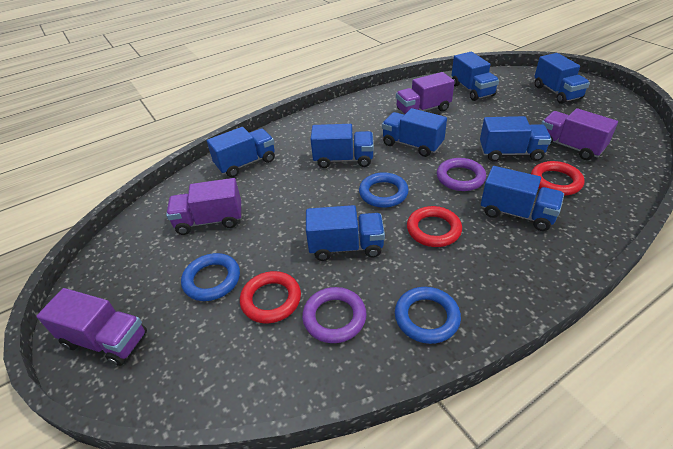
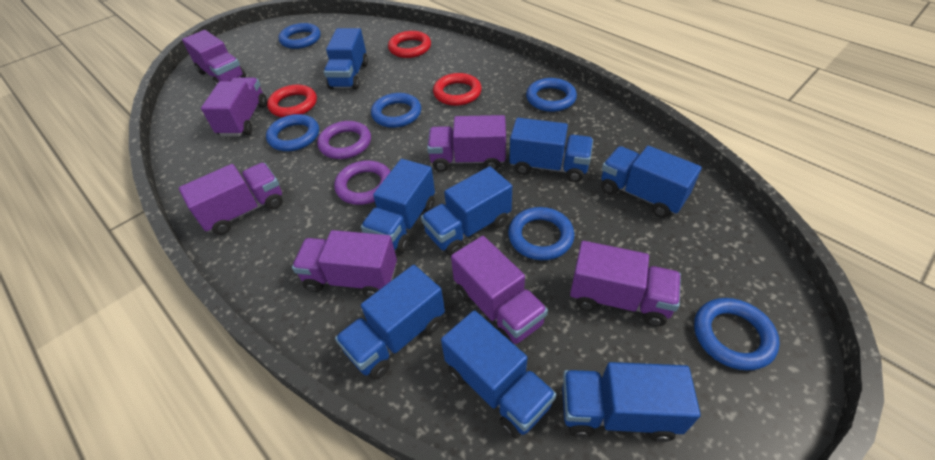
blue ring: [181,253,240,301] [359,172,409,208] [395,287,461,344] = 3 -> [266,114,319,151] [278,23,321,49] [371,93,421,128] [508,207,574,260] [526,78,577,112] [694,298,780,371] = 6
purple truck: [36,288,147,366] [166,178,241,235] [396,72,455,114] [541,108,618,160] = 4 -> [179,163,283,235] [182,30,246,85] [201,77,267,137] [292,230,397,297] [427,115,506,172] [451,236,548,344] [570,241,681,327] = 7

